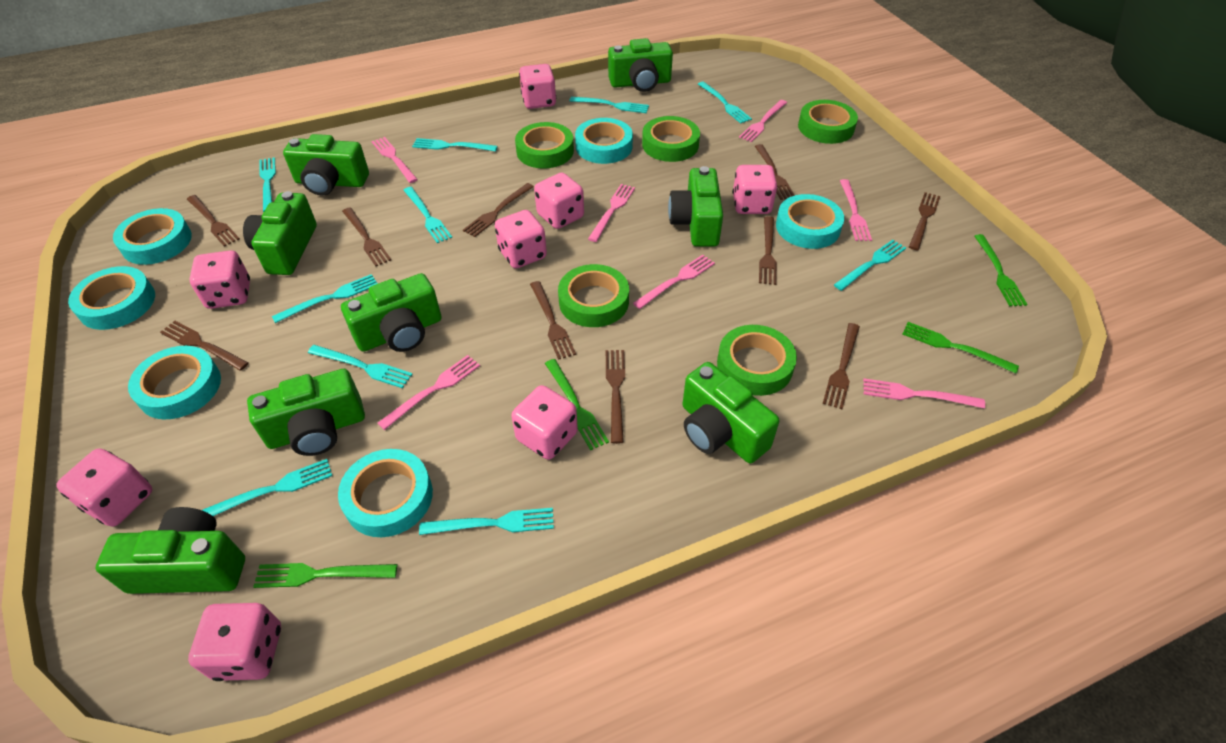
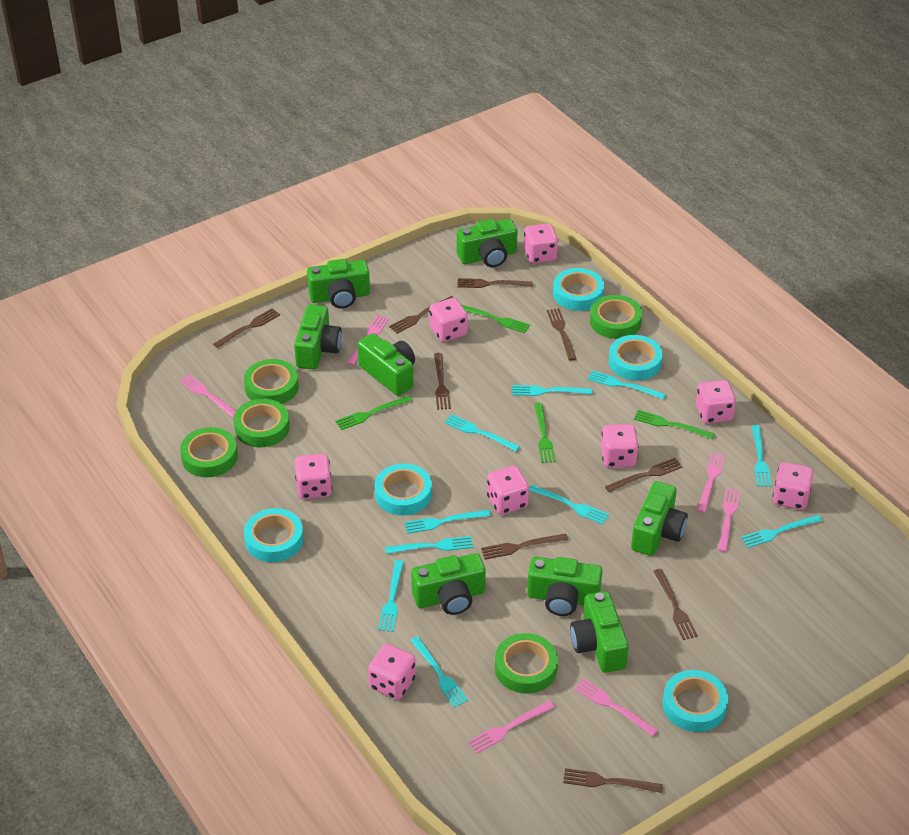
brown fork: [160,321,249,371] [187,195,240,247] [342,207,391,266] [463,183,534,237] [530,281,576,360] [606,350,625,444] [755,144,795,200] [759,216,777,285] [823,323,860,409] [909,192,940,250] = 10 -> [213,308,280,348] [389,296,454,334] [434,353,451,410] [457,278,533,288] [481,534,568,560] [547,308,576,361] [563,768,663,793] [605,458,683,492] [653,569,698,640] = 9
pink fork: [372,137,418,183] [378,355,480,430] [588,184,635,242] [633,255,715,309] [739,100,787,142] [840,179,872,241] [863,378,985,409] = 7 -> [179,374,236,418] [347,315,389,365] [468,701,555,753] [574,678,658,737] [697,452,726,513] [718,488,740,552] = 6
turquoise tape: [68,266,155,330] [113,208,192,265] [128,346,221,420] [338,449,433,537] [575,118,633,164] [776,194,844,249] = 6 -> [244,508,304,562] [375,464,432,515] [553,268,604,311] [609,335,663,381] [663,670,728,732] = 5

